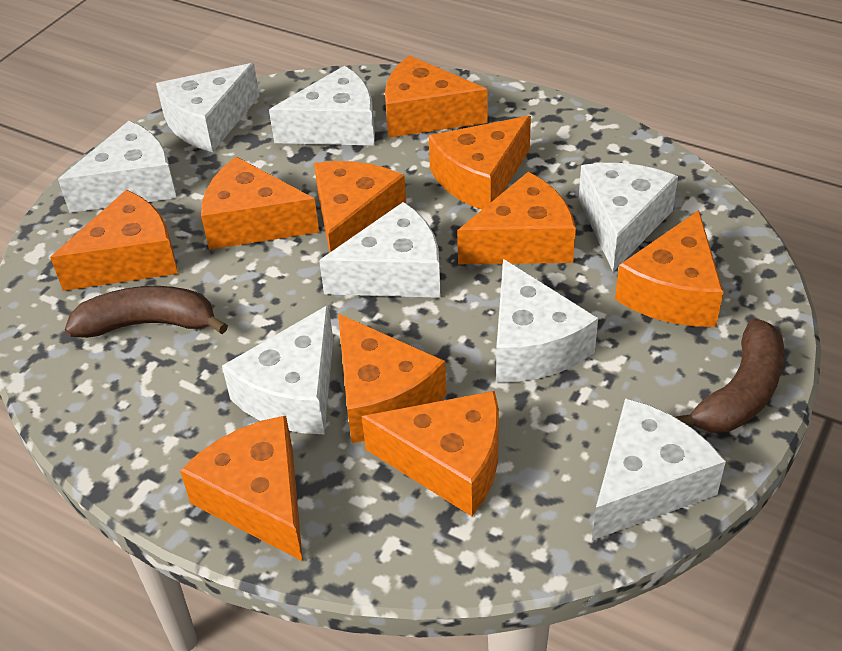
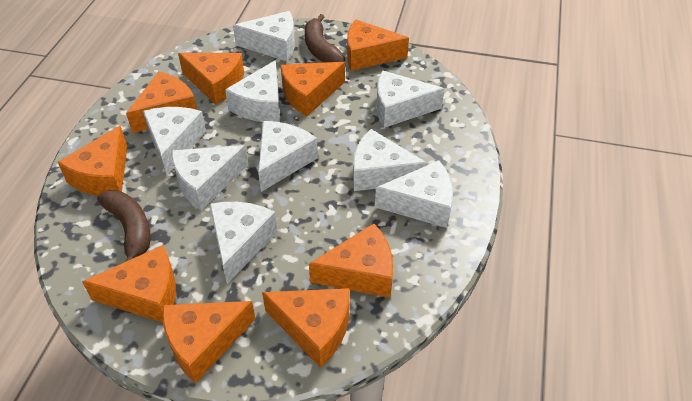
orange cheese: [50,190,178,291] [180,416,303,561] [201,156,319,250] [314,161,406,252] [338,314,447,443] [362,391,499,516] [385,55,488,138] [429,116,531,210] [457,172,576,264] [615,210,723,327] = 10 -> [58,125,127,196] [82,245,176,322] [126,71,197,133] [162,301,255,383] [178,53,244,105] [262,288,349,368] [281,62,345,116] [309,223,393,298] [347,19,409,71] = 9
white cheese: [58,121,177,213] [156,63,260,152] [222,305,333,434] [269,66,375,146] [319,202,441,298] [496,259,598,382] [579,163,678,272] [592,398,726,540] = 8 -> [143,107,206,175] [171,145,248,210] [209,202,278,284] [225,60,280,122] [233,11,295,61] [258,121,318,192] [353,129,428,191] [375,160,453,228] [377,71,444,128] = 9

